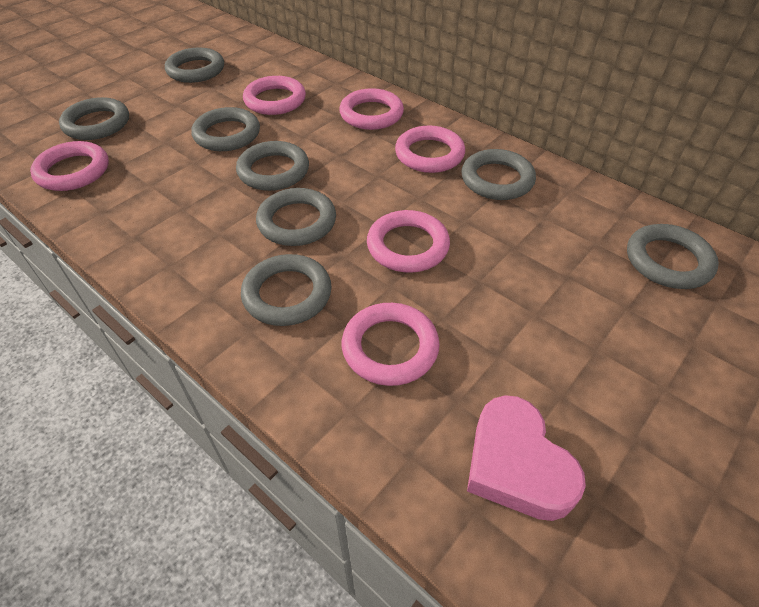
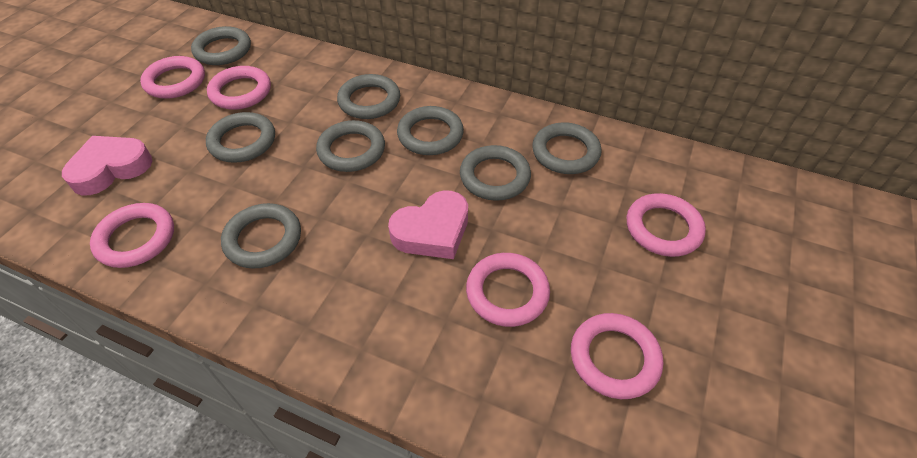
pink heart: [467,395,586,521] = 1 -> [62,136,152,195] [388,190,468,259] = 2

